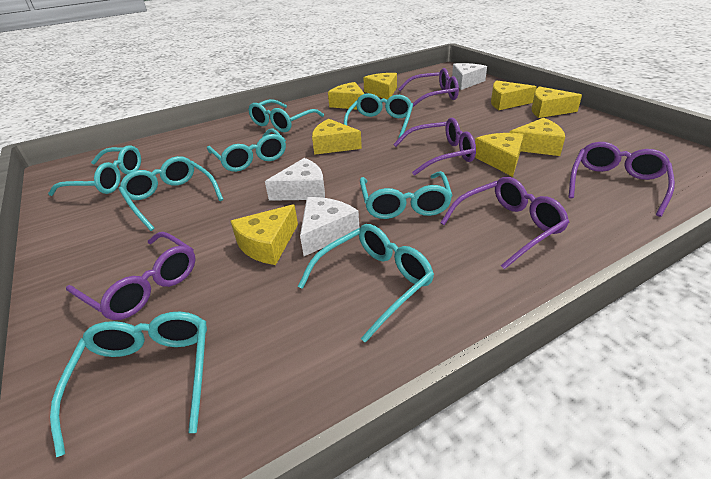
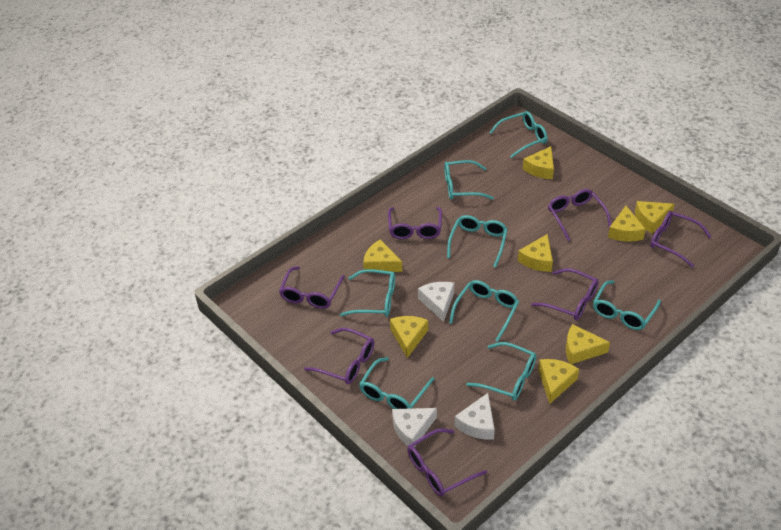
purple glasses: [66,232,196,320] [393,118,476,176] [398,68,459,107] [441,177,570,269] [569,142,675,217] = 5 -> [279,266,345,309] [304,328,375,384] [388,207,442,239] [407,428,487,496] [531,268,599,320] [548,189,611,241] [650,211,711,268] = 7

